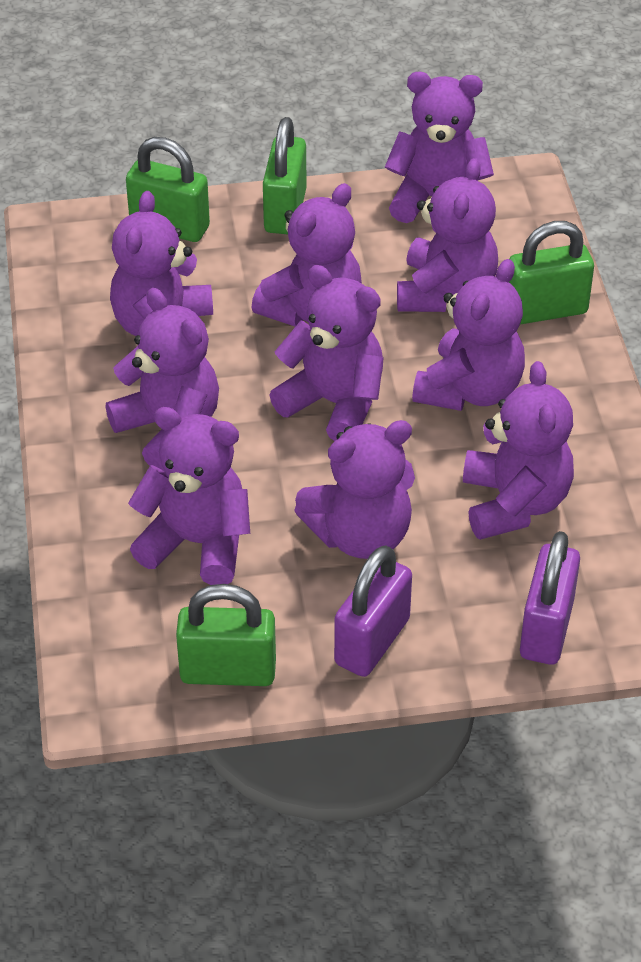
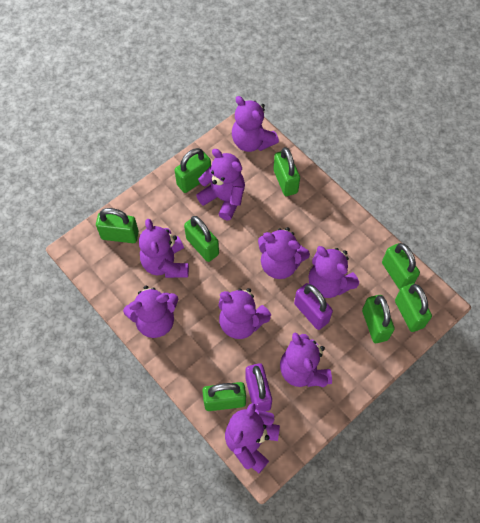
green padlock: [126,137,210,242] [176,584,276,686] [263,117,306,234] [509,221,594,324] = 4 -> [96,208,139,243] [174,148,211,193] [184,216,219,262] [202,382,246,411] [273,147,300,196] [362,295,395,343] [382,243,420,290] [395,283,432,332] = 8
purple teddy bear: [106,288,219,472] [110,191,213,336] [128,407,250,585] [251,183,362,327] [269,265,384,441] [294,420,415,559] [385,72,494,223] [397,158,498,312] [412,259,525,411] [463,361,574,540] = 10 -> [123,286,179,338] [139,219,189,278] [196,149,245,220] [218,288,271,339] [225,403,280,473] [232,96,279,152] [258,227,310,279] [280,333,332,387] [308,246,359,298] = 9

